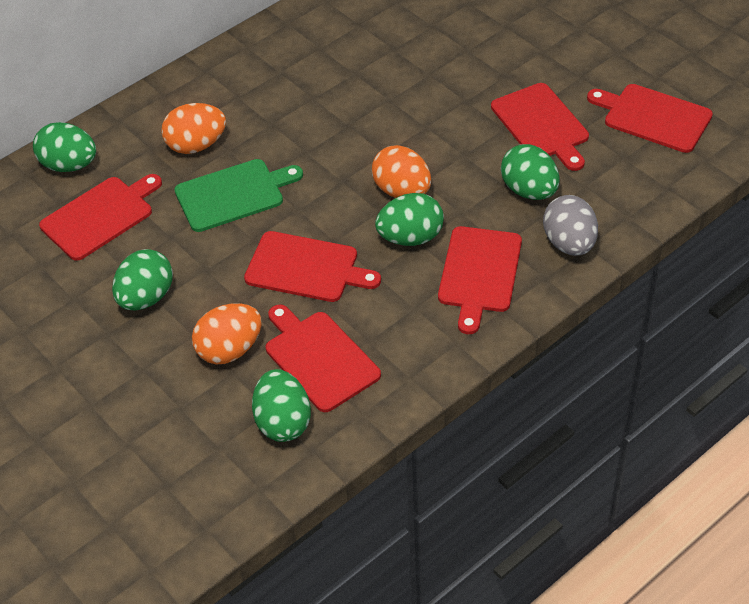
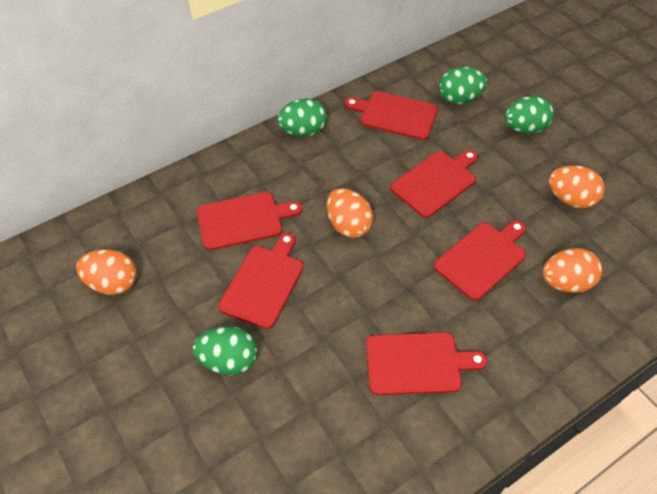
green cutting board: [174,159,303,232] = 1 -> none = 0
green egg: [33,122,96,172] [112,249,173,310] [252,369,311,442] [375,193,444,246] [501,144,560,200] = 5 -> [193,326,258,375] [277,98,327,137] [439,67,487,104] [504,96,554,134] = 4
grey egg: [543,195,598,256] = 1 -> none = 0
orange egg: [161,103,226,154] [192,303,261,365] [372,145,431,198] = 3 -> [76,249,137,295] [327,188,373,238] [542,248,602,293] [548,166,605,208] = 4

